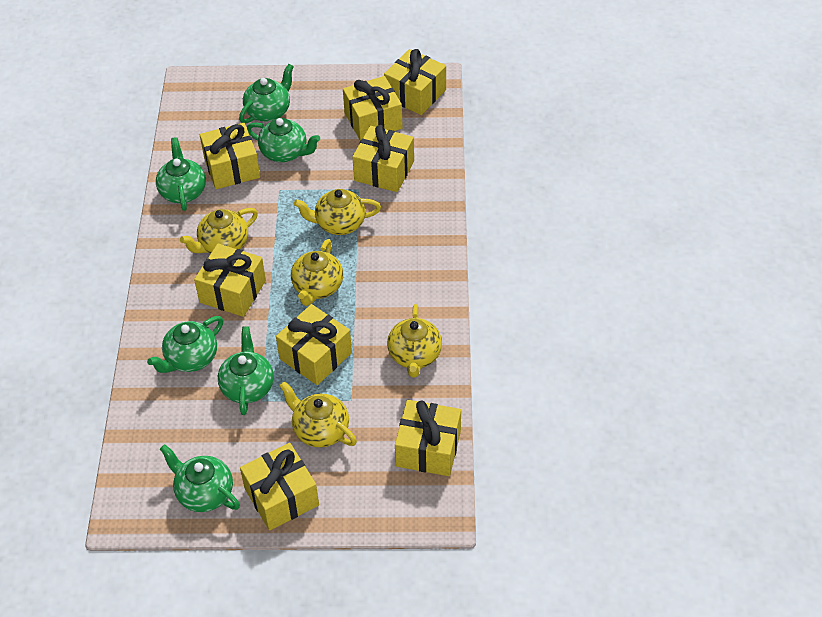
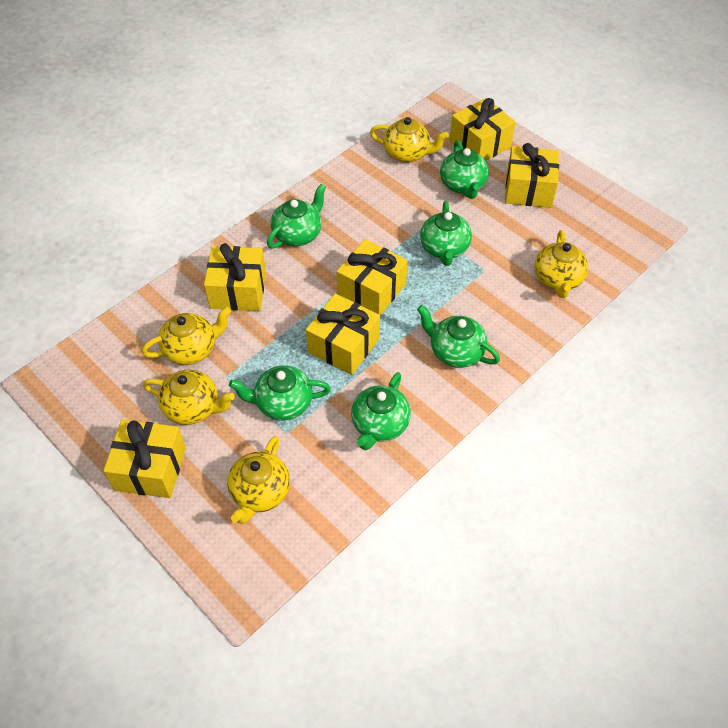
yellow gift: [194,244,266,317] [200,123,260,189] [240,443,319,530] [276,304,352,385] [343,76,403,141] [352,125,414,192] [384,49,446,115] [395,400,461,476] = 8 -> [103,420,186,498] [204,243,266,311] [306,293,380,375] [336,239,408,315] [450,98,516,161] [505,143,559,208] = 6

